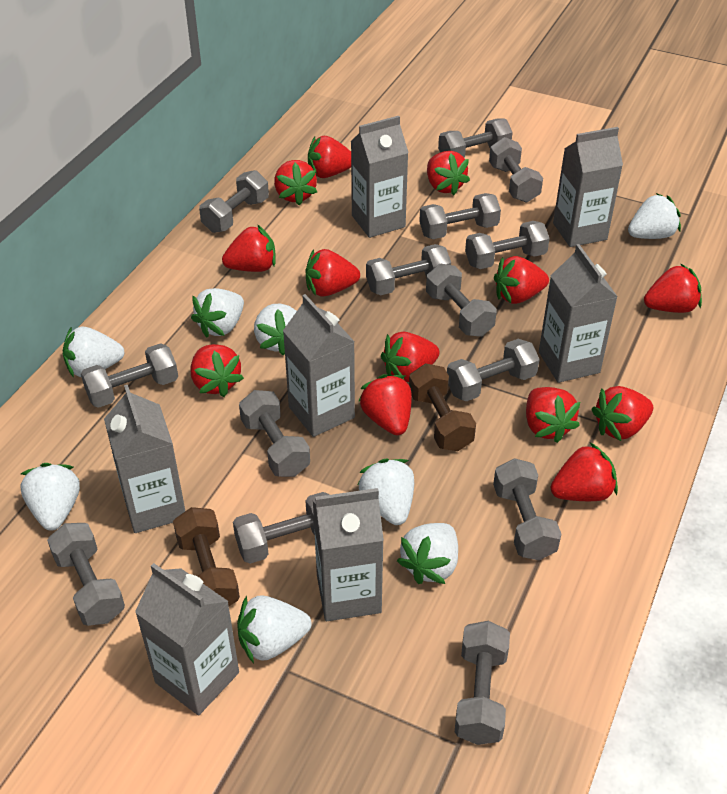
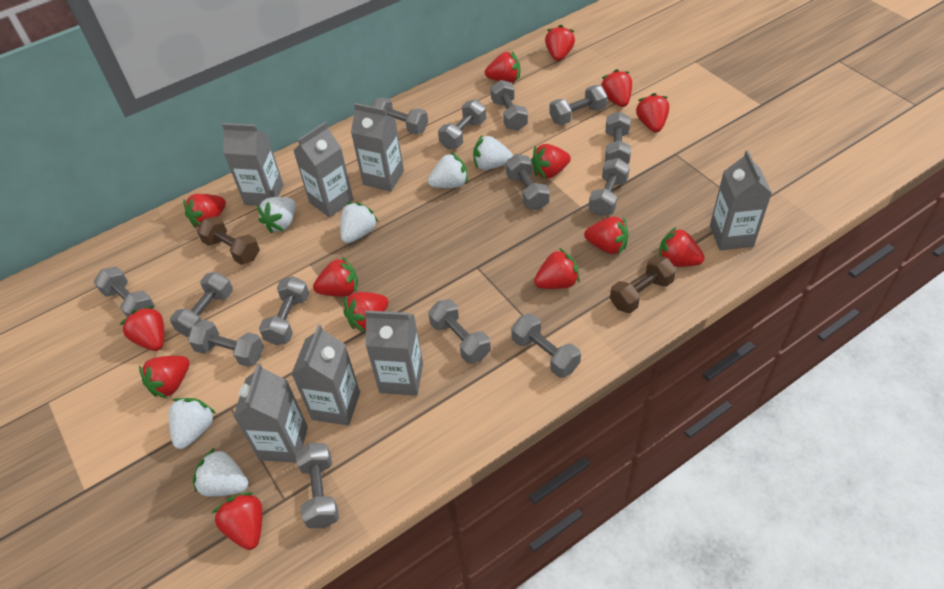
red strawberry: [190,344,244,397] [222,225,276,272] [274,160,317,206] [306,249,360,297] [308,136,351,178] [358,374,412,435] [381,332,440,382] [427,151,470,195] [494,256,549,304] [526,387,580,443] [551,442,618,501] [591,386,653,441] [644,263,702,313] = 13 -> [120,306,164,351] [139,356,190,398] [183,194,226,228] [212,492,263,550] [313,257,358,297] [343,292,389,333] [485,51,520,83] [531,144,571,179] [534,248,580,289] [545,25,575,61] [584,217,629,255] [601,69,632,107] [635,93,669,132] [659,227,705,267] = 14
white strawberry: [21,463,80,531] [63,326,125,377] [191,288,244,338] [237,595,312,663] [254,304,297,355] [357,459,414,525] [397,523,458,584] [628,193,681,239] = 8 -> [168,398,216,449] [193,448,248,497] [257,197,296,233] [340,202,378,243] [428,152,468,188] [473,136,513,170] = 6

